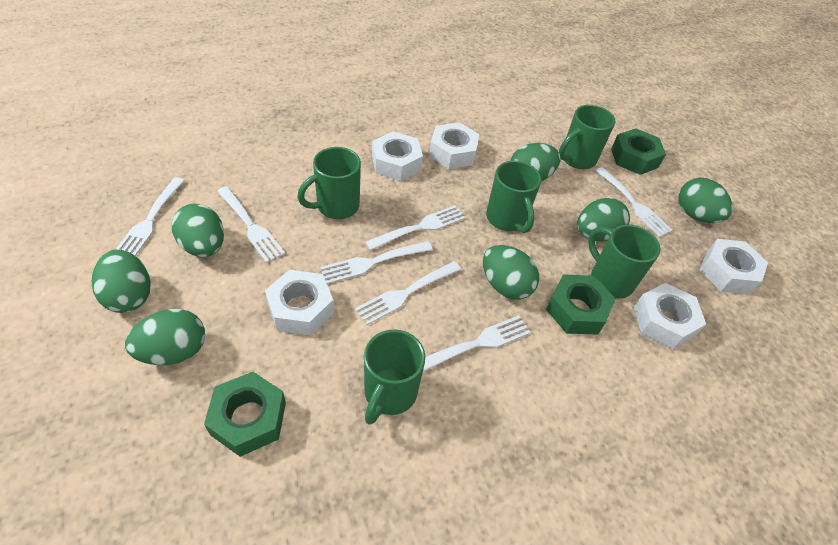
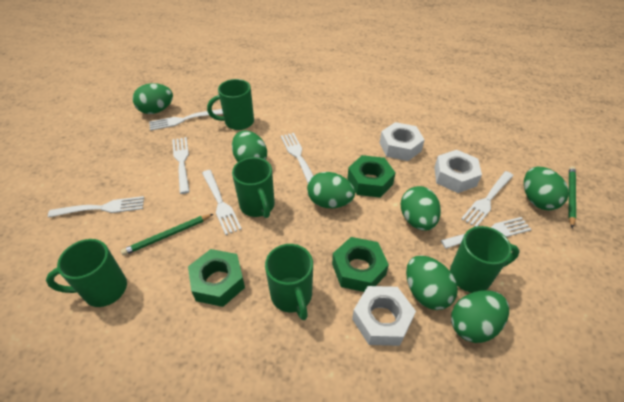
green pencil: none = 0 -> [121,214,213,256] [569,166,576,228] = 2
white nut: [265,270,334,335] [372,131,423,181] [429,122,480,169] [634,283,706,349] [700,239,768,294] = 5 -> [352,286,416,346] [380,122,425,161] [434,150,482,193] = 3

